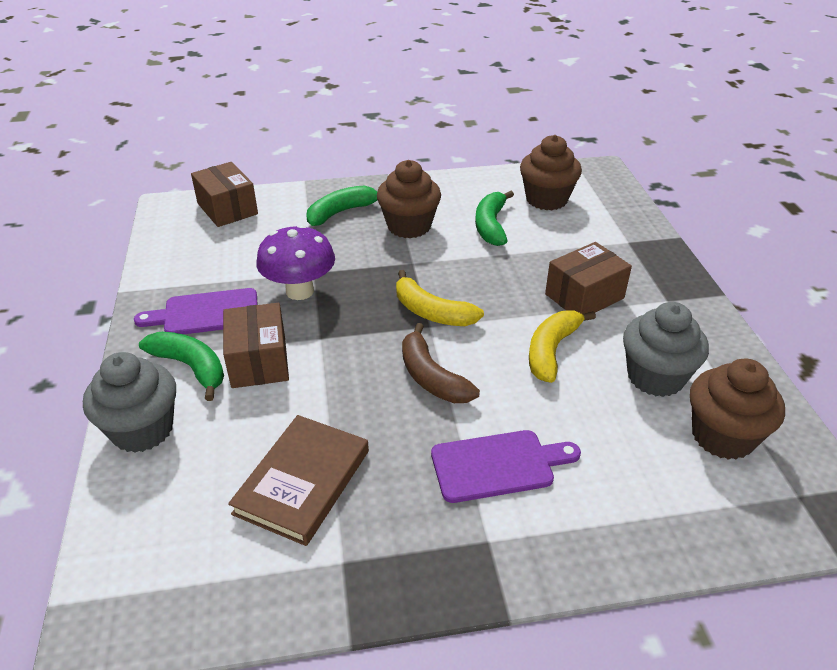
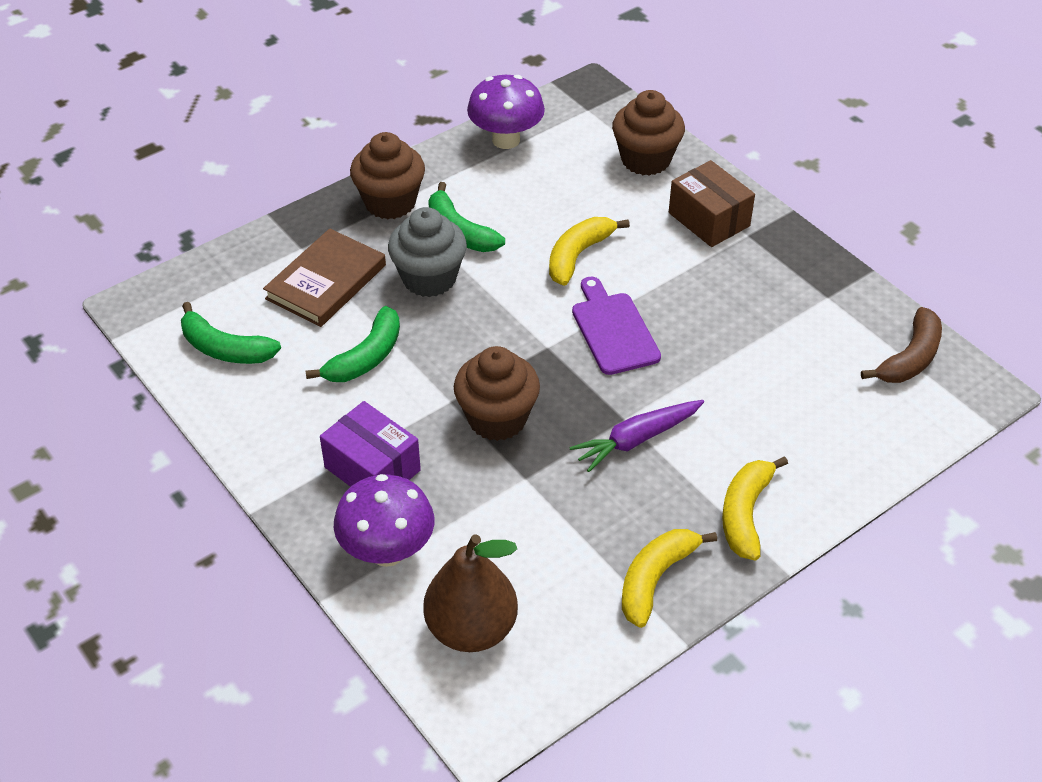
brown box: [191,162,258,227] [223,303,289,388] [545,242,632,314] = 3 -> [669,160,755,247] = 1
brown pear: none = 0 -> [423,534,518,652] = 1
grey cupcake: [83,352,176,453] [623,302,709,397] = 2 -> [388,207,467,297] = 1
purple box: none = 0 -> [320,401,421,487] = 1
purple carrot: none = 0 -> [569,400,704,472] = 1
purple cutting board: [134,288,258,334] [431,430,581,503] = 2 -> [572,277,661,375] = 1
purple mushroom: [256,225,335,300] = 1 -> [334,474,434,567] [467,75,545,149] = 2
yellow banana: [396,270,484,326] [529,310,596,383] = 2 -> [549,217,630,286] [622,529,717,628] [722,456,788,560] = 3

